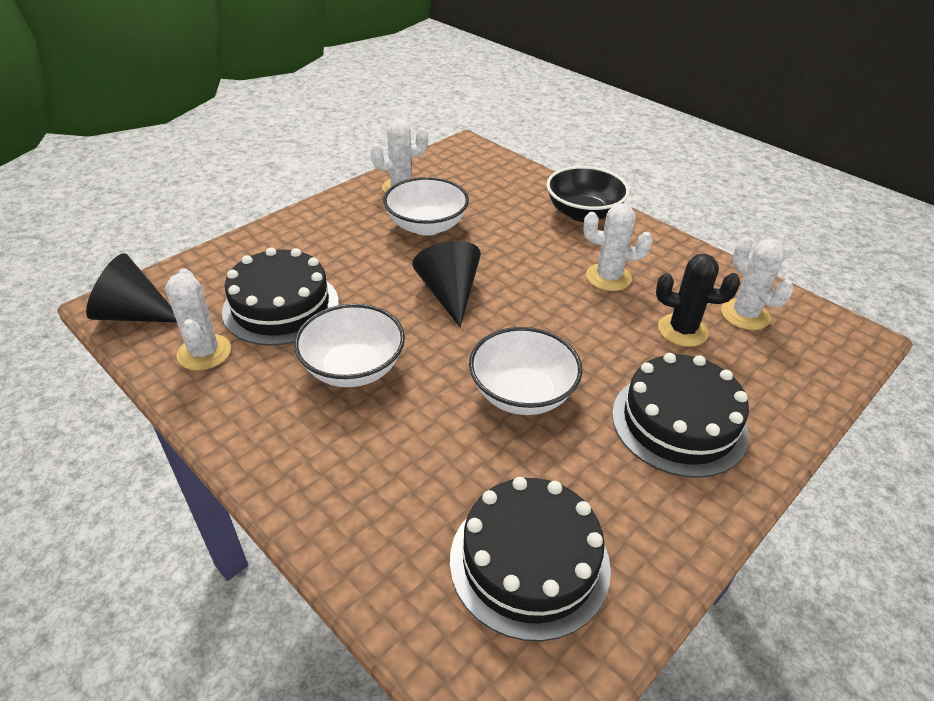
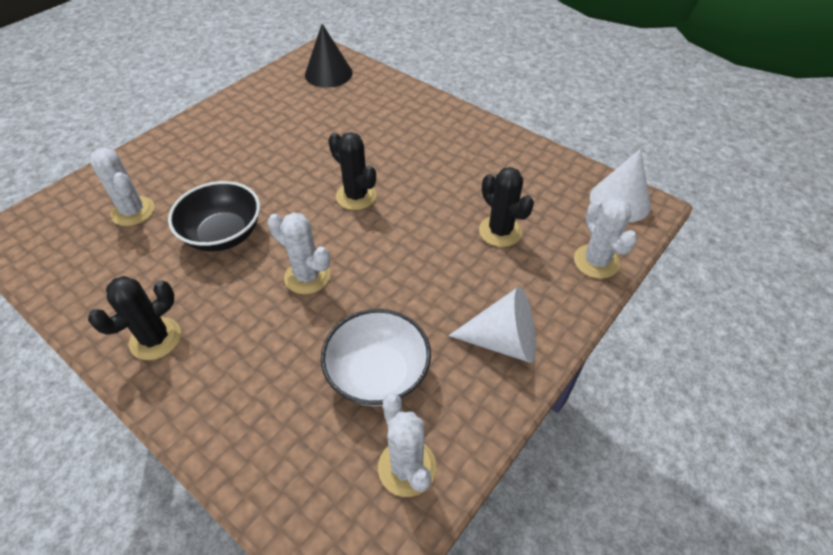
black cactus: [656,254,740,347] = 1 -> [88,276,181,360] [328,132,377,210] [479,167,534,247] = 3
black cake: [222,247,339,346] [450,477,611,641] [612,353,749,478] = 3 -> none = 0
black cone: [86,253,177,323] [412,241,481,328] = 2 -> [305,24,353,88] = 1
white bowl: [294,304,405,387] [383,177,469,236] [469,327,582,415] = 3 -> [321,309,431,406] = 1
white cone: none = 0 -> [448,287,536,363] [590,149,651,223] = 2

